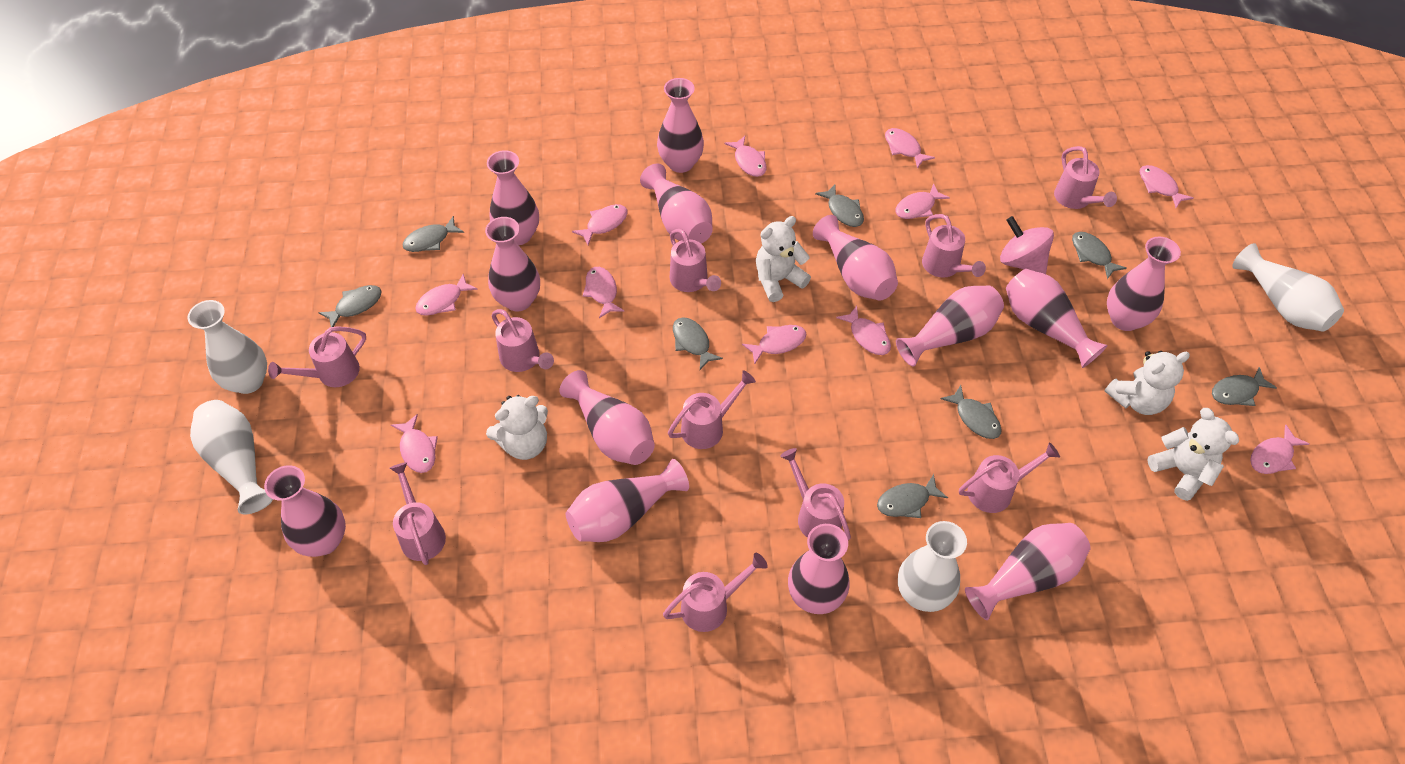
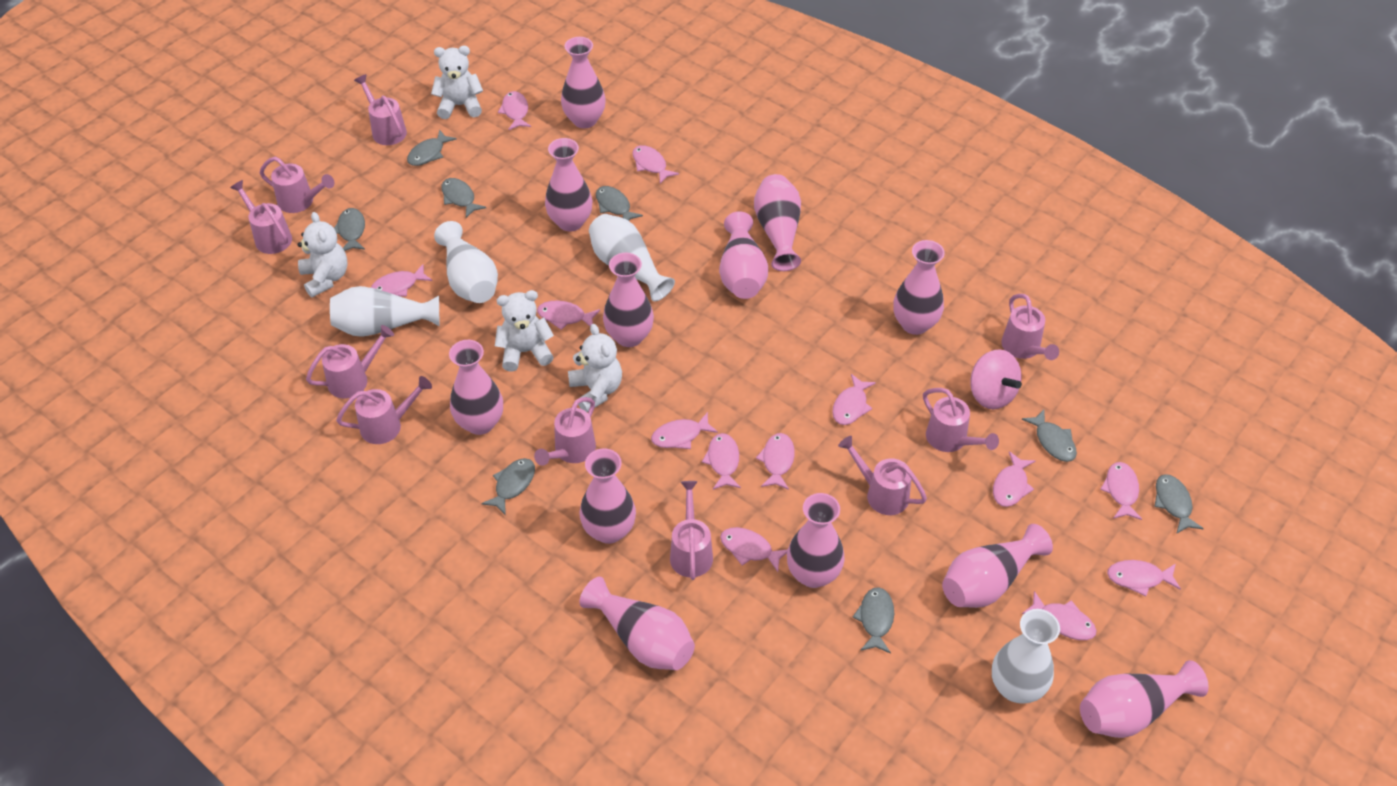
pink fish: [391,414,438,473] [415,274,478,316] [572,204,628,245] [583,267,624,318] [724,136,767,177] [742,325,806,365] [836,306,891,355] [885,128,935,168] [895,183,950,219] [1140,165,1193,208] [1250,425,1309,474] = 11 -> [371,264,432,296] [498,91,531,130] [537,300,600,330] [632,145,679,184] [651,412,718,449] [702,433,741,490] [720,527,788,572] [756,433,795,490] [832,374,876,425] [993,451,1035,507] [1022,591,1097,640] [1100,462,1142,520] [1107,560,1181,596] = 13
pink vase: [264,465,346,557] [485,217,540,311] [487,150,539,245] [560,370,655,465] [566,459,689,542] [640,164,713,243] [657,78,704,173] [788,524,850,614] [813,215,898,301] [896,285,1004,367] [965,523,1091,620] [1006,269,1108,368] [1107,237,1181,331] = 13 -> [449,340,503,435] [545,138,592,231] [561,37,606,128] [579,448,636,544] [580,577,695,670] [603,253,654,347] [719,211,768,299] [754,174,801,271] [787,493,845,588] [893,240,945,335] [942,524,1053,608] [1080,660,1209,738] = 12

